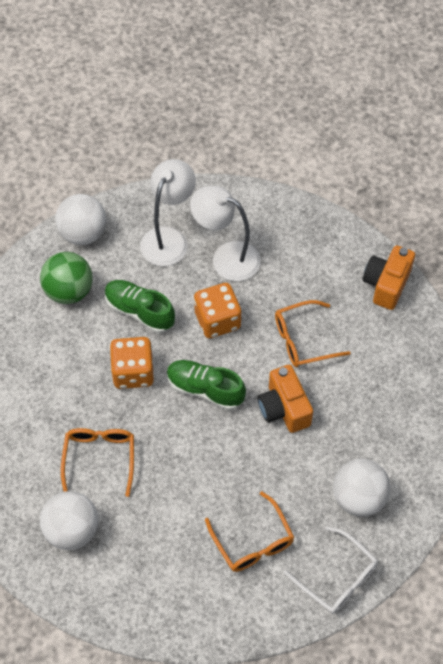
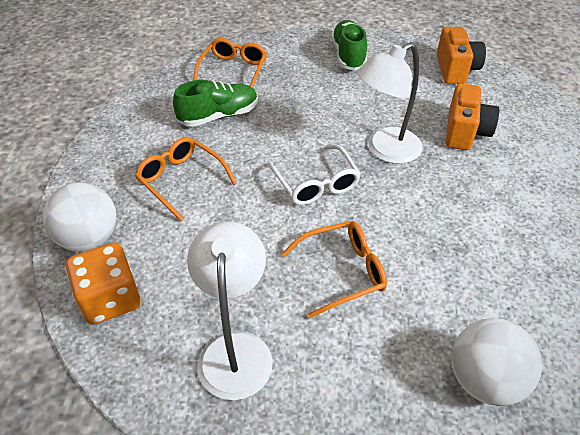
green ball: [40,252,93,304] = 1 -> none = 0
orange dice: [110,337,154,389] [194,283,241,338] = 2 -> [66,242,141,325] = 1
white ball: [40,491,98,550] [55,194,107,245] [333,459,391,517] = 3 -> [43,182,117,252] [452,318,542,406] = 2

